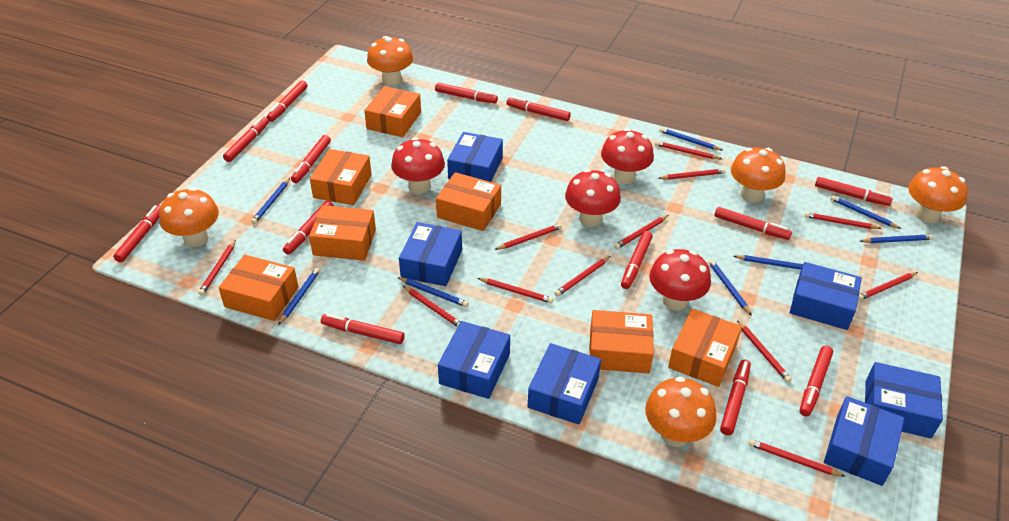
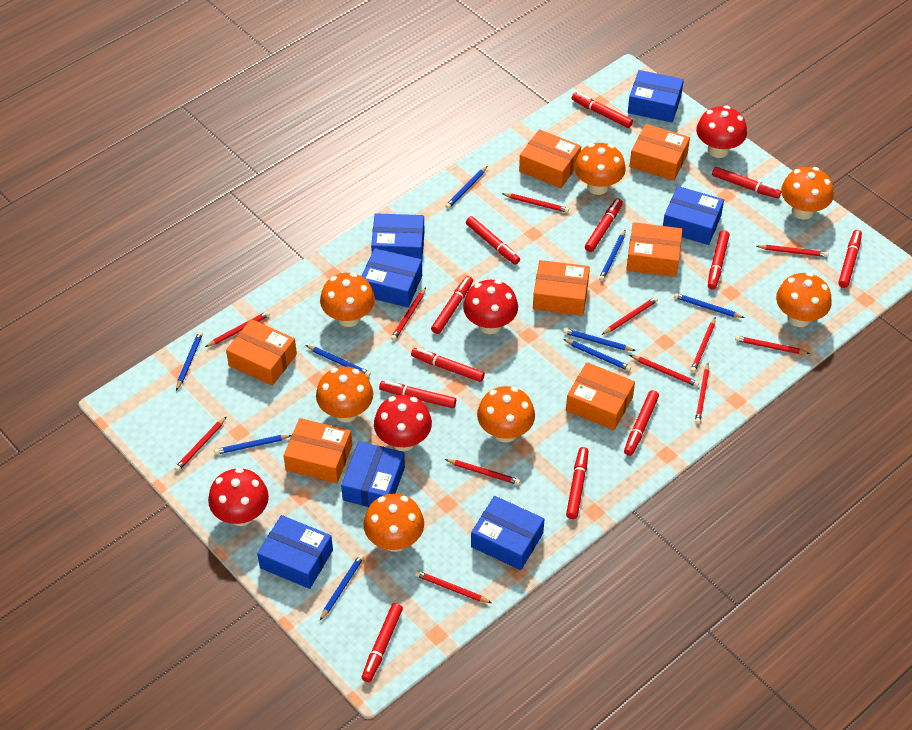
blue pencil: [251,178,290,224] [278,268,320,325] [397,277,469,307] [659,127,722,150] [708,259,752,316] [734,255,803,270] [830,195,901,229] [860,234,934,243] = 8 -> [176,331,203,391] [214,435,292,455] [306,345,371,377] [320,554,364,620] [445,166,487,209] [563,328,636,351] [563,339,631,371] [599,230,625,281] [674,293,744,318] = 9
orange mushroom: [159,187,219,247] [367,36,413,86] [645,376,716,447] [731,148,785,202] [908,166,968,223] = 5 -> [316,366,373,422] [320,272,375,327] [364,494,424,552] [477,386,535,443] [574,143,626,195] [776,272,832,327] [781,167,834,220] = 7
red marker: [113,205,161,262] [223,117,269,162] [267,81,308,122] [283,201,334,255] [291,135,331,183] [321,314,404,344] [435,83,498,103] [507,96,571,121] [621,231,653,289] [715,207,792,240] [720,360,751,435] [800,346,833,416] [815,177,892,206] = 13 -> [362,603,403,682] [379,381,456,408] [411,348,485,382] [431,276,473,334] [466,216,520,265] [566,447,588,519] [572,92,633,128] [585,199,623,252] [624,390,659,456] [708,230,729,290] [712,167,781,199] [838,230,862,288] = 12

